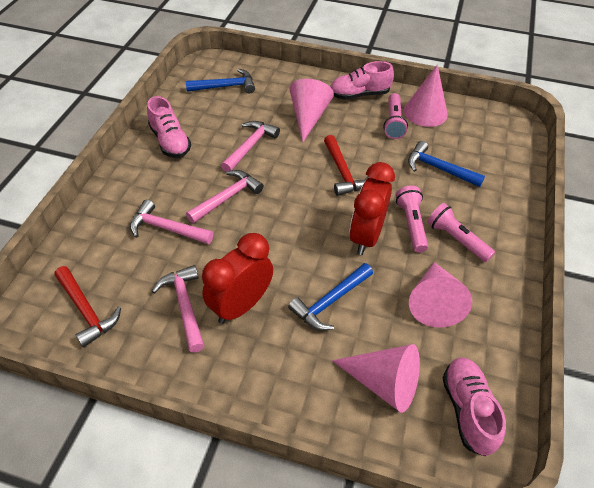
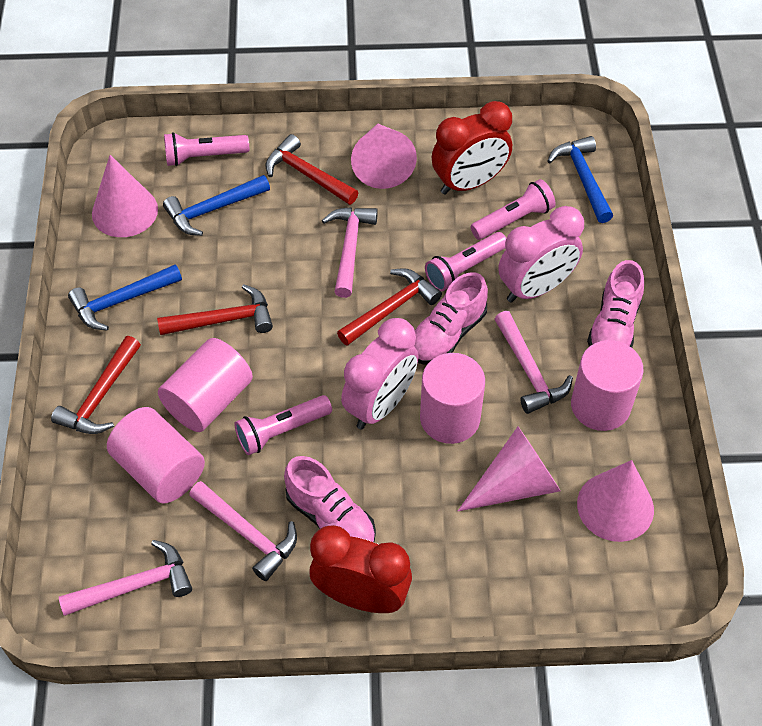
pink clock: none = 0 -> [341,318,418,429] [498,206,584,303] = 2
pink cylinder: none = 0 -> [107,407,205,504] [158,338,253,432] [420,353,485,444] [571,340,644,431] = 4
pink flashlight: [384,93,408,139] [396,185,428,253] [427,203,495,262] = 3 -> [164,132,249,166] [234,395,332,455] [425,232,506,292] [471,179,556,240] = 4
red hammer: [54,266,121,347] [324,135,371,196] = 2 -> [51,336,141,434] [157,284,273,335] [265,134,359,205] [337,268,442,346] = 4

